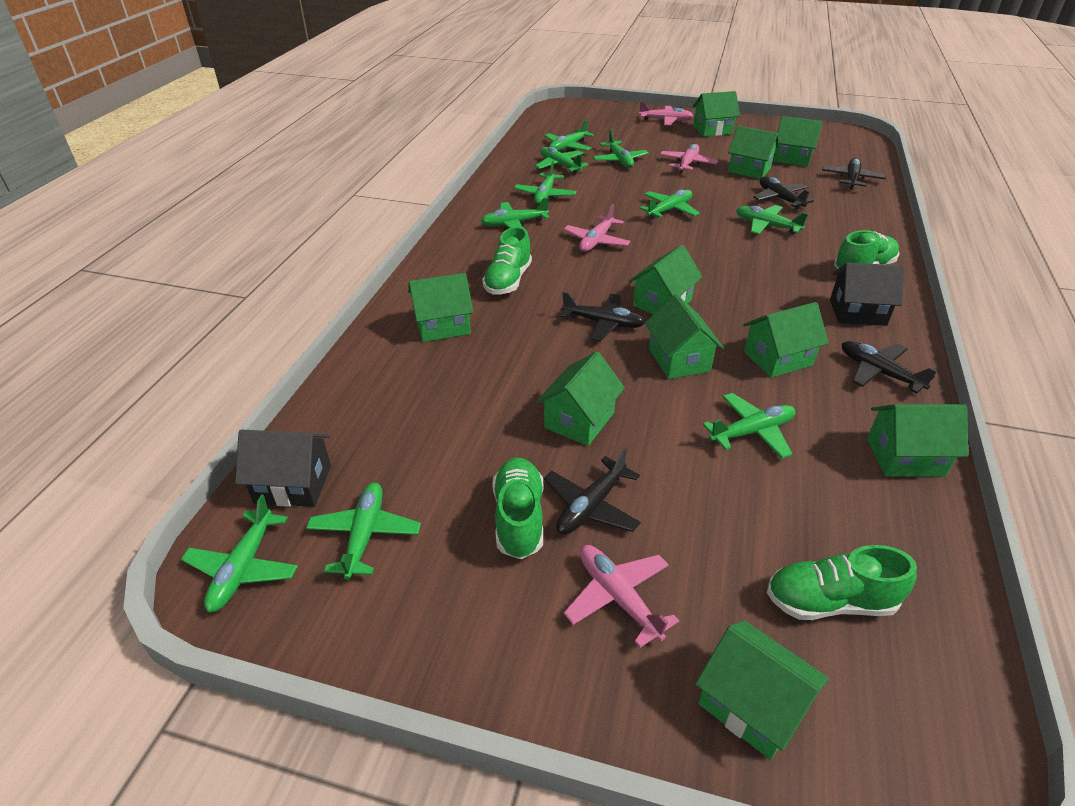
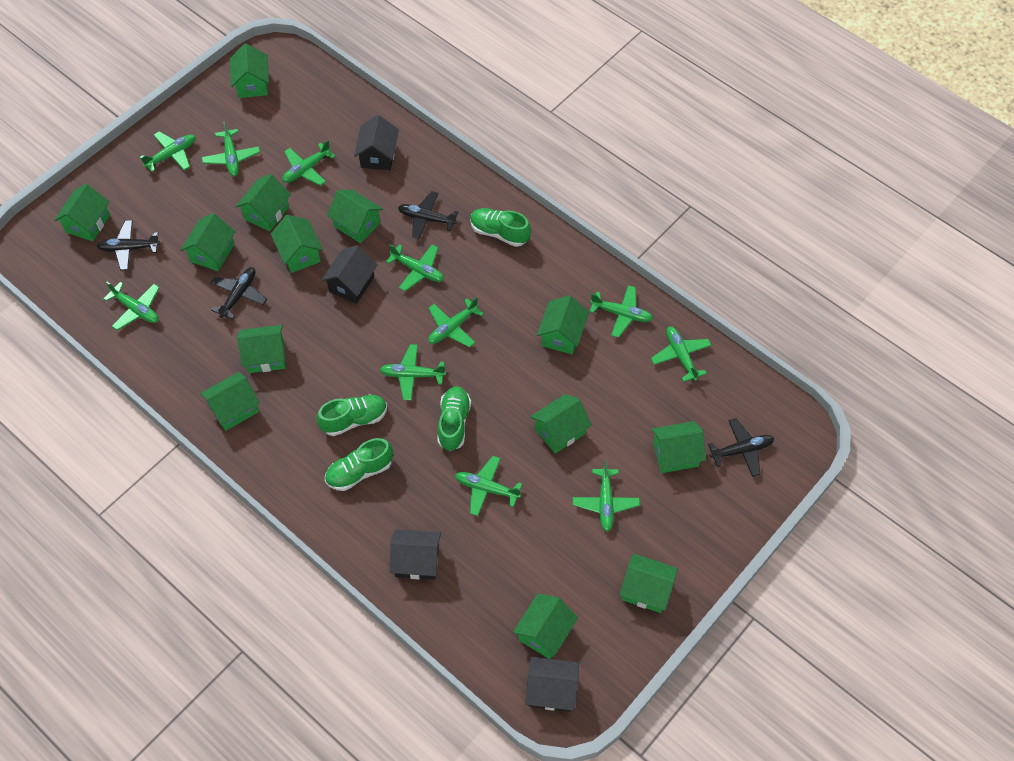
black house: [235,430,331,507] [830,263,904,326] = 2 -> [321,245,377,304] [354,115,399,170] [390,529,441,580] [525,657,579,712] = 4
black plane: [544,447,641,534] [561,292,645,341] [753,177,814,209] [822,158,886,189] [842,341,937,394] = 5 -> [97,220,160,271] [210,267,267,319] [398,191,458,239] [708,418,774,477] = 4
green house: [408,273,474,342] [536,351,625,446] [629,245,702,314] [645,294,724,379] [692,91,740,137] [695,621,829,760] [728,126,779,179] [743,302,829,378] [774,116,822,166] [867,404,968,476] = 10 -> [54,184,110,241] [181,213,236,271] [200,372,260,431] [230,44,269,98] [235,174,291,231] [237,325,286,373] [271,215,323,273] [327,190,383,243] [513,594,578,659] [530,394,592,454] [537,295,589,354] [619,554,678,613] [651,421,706,473] = 13
green plane: [181,494,298,612] [306,482,421,580] [481,198,550,228] [514,161,576,205] [535,147,589,174] [545,120,594,151] [593,130,649,168] [639,190,700,219] [703,393,795,459] [736,205,808,234] = 10 -> [103,282,160,330] [140,131,196,172] [202,121,260,176] [282,140,335,186] [379,344,446,400] [386,245,444,291] [428,297,484,347] [455,456,522,516] [573,461,640,532] [589,285,653,338] [651,326,712,382] = 11
pink plane: [564,204,630,252] [564,545,679,648] [639,101,693,126] [660,144,718,173] = 4 -> none = 0

